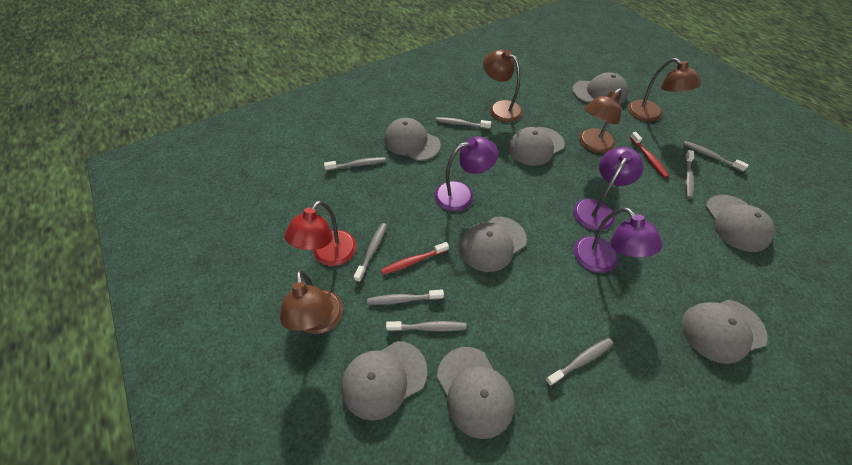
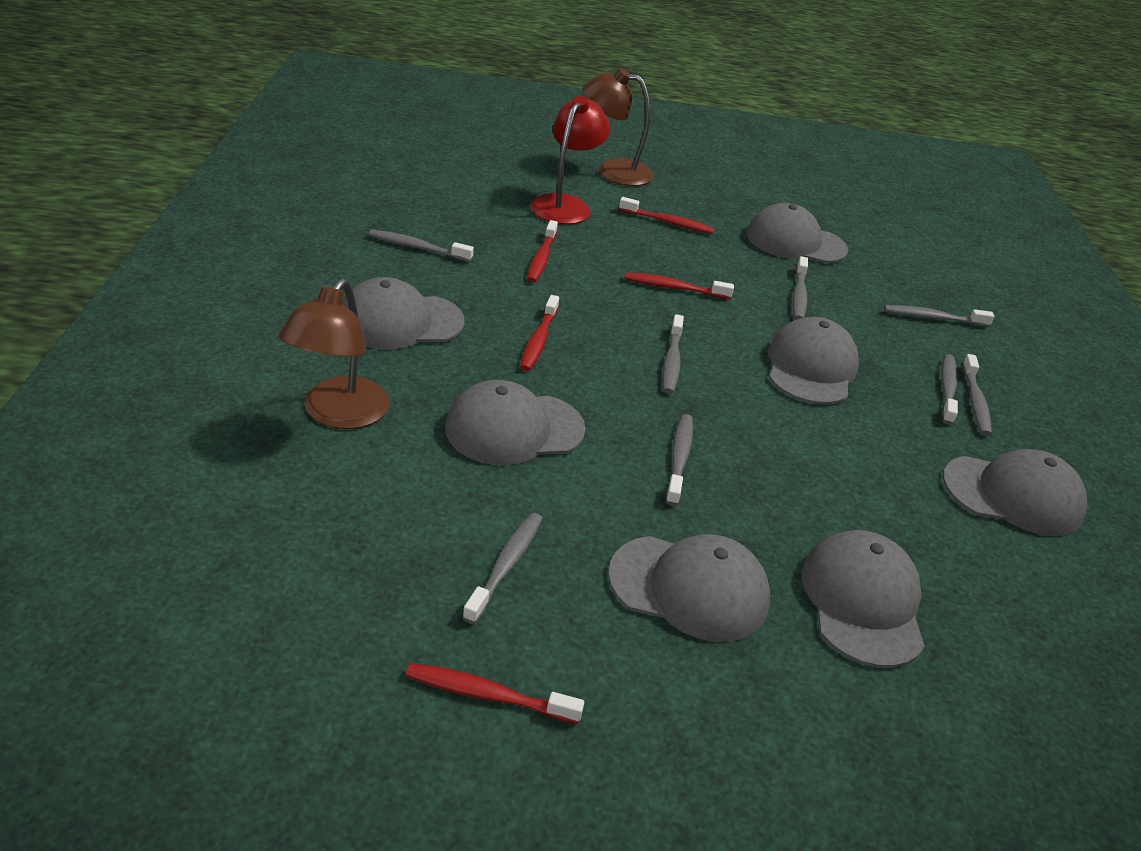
brown lamp: [280,270,343,334] [483,49,523,122] [579,88,622,153] [628,58,701,122] = 4 -> [279,279,390,429] [583,69,654,186] = 2
grey cap: [341,341,428,421] [384,118,441,161] [437,347,515,439] [460,217,527,272] [508,127,565,166] [572,72,628,104] [682,300,768,364] [706,195,775,252] = 8 -> [343,277,464,350] [445,380,586,465] [608,534,770,642] [747,203,848,263] [768,317,859,404] [802,530,925,668] [943,449,1087,536] = 7
purple lamp: [434,136,498,211] [574,147,644,231] [574,207,663,273] = 3 -> none = 0
red toothbrush: [381,242,449,275] [630,132,669,178] = 2 -> [405,663,584,724] [520,295,559,371] [527,220,558,283] [619,197,714,234] [624,272,734,299] = 5

